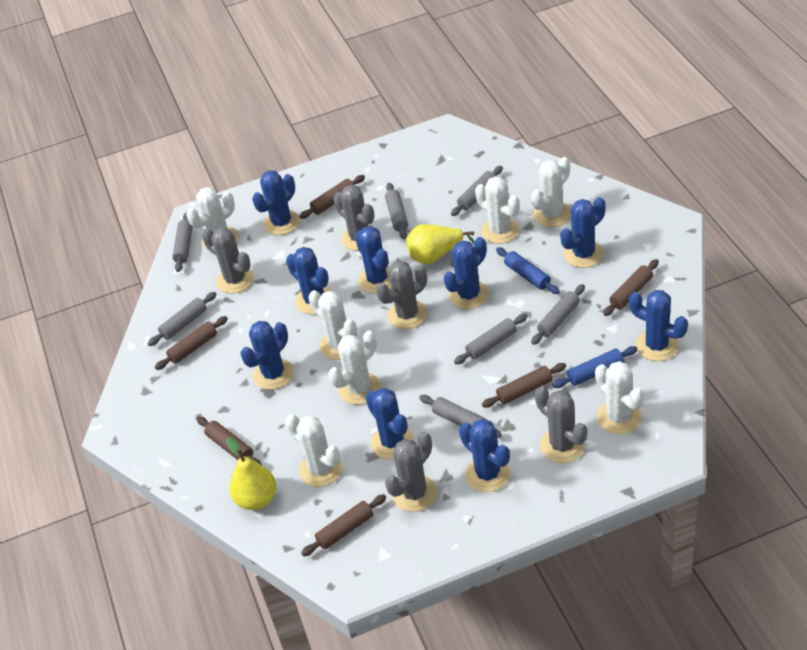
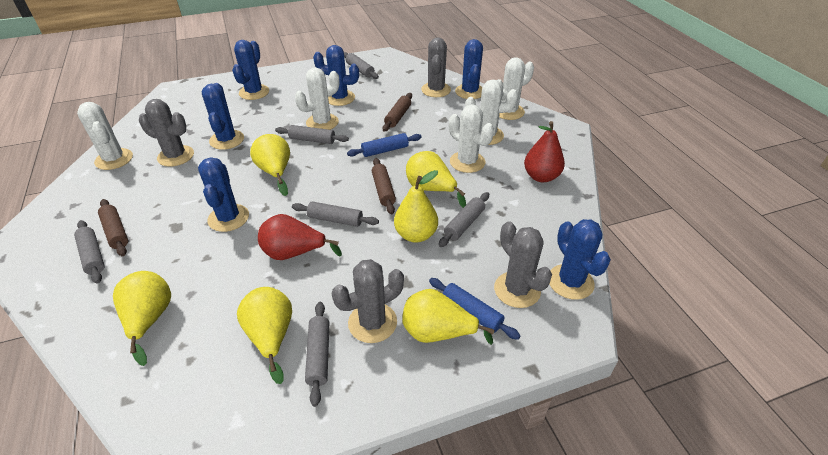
blue cactus: [240,321,294,390] [252,170,300,235] [286,247,332,314] [355,226,391,293] [366,388,414,459] [444,237,489,309] [459,419,510,492] [560,197,606,268] [629,290,688,361] = 9 -> [198,157,249,232] [202,83,244,150] [232,40,269,100] [313,45,359,106] [455,39,483,99] [549,219,611,300] = 6
brown rolling pin: [155,316,228,370] [197,416,262,465] [300,175,365,219] [301,494,386,556] [482,363,566,408] [603,259,659,316] = 6 -> [98,199,128,256] [372,158,396,214] [382,93,412,132] = 3
grey cactus: [202,227,254,294] [333,185,374,251] [376,261,427,329] [385,432,437,512] [535,387,587,463] = 5 -> [139,99,194,167] [332,259,404,343] [421,38,451,97] [494,221,552,308] = 4
grey rolling pin: [148,292,217,346] [172,212,193,272] [385,183,408,239] [419,395,502,438] [451,166,503,216] [454,314,528,365] [531,284,585,345] = 7 -> [74,220,104,284] [275,125,349,144] [292,201,379,227] [305,302,329,407] [344,52,379,79] [438,192,489,247] = 6
red pear: none = 0 -> [258,214,342,260] [524,121,565,182] = 2
white cactus: [186,187,238,250] [285,414,343,487] [308,290,358,360] [329,330,380,405] [475,176,520,244] [531,157,571,227] [595,361,644,434] = 7 -> [77,102,133,170] [295,67,339,130] [449,104,494,173] [465,79,518,145] [497,57,534,120] = 5
yellow pear: [226,437,276,510] [406,224,474,264] = 2 -> [113,271,171,366] [237,287,292,384] [250,134,290,196] [394,170,438,243] [402,289,494,345] [406,151,466,208] = 6

